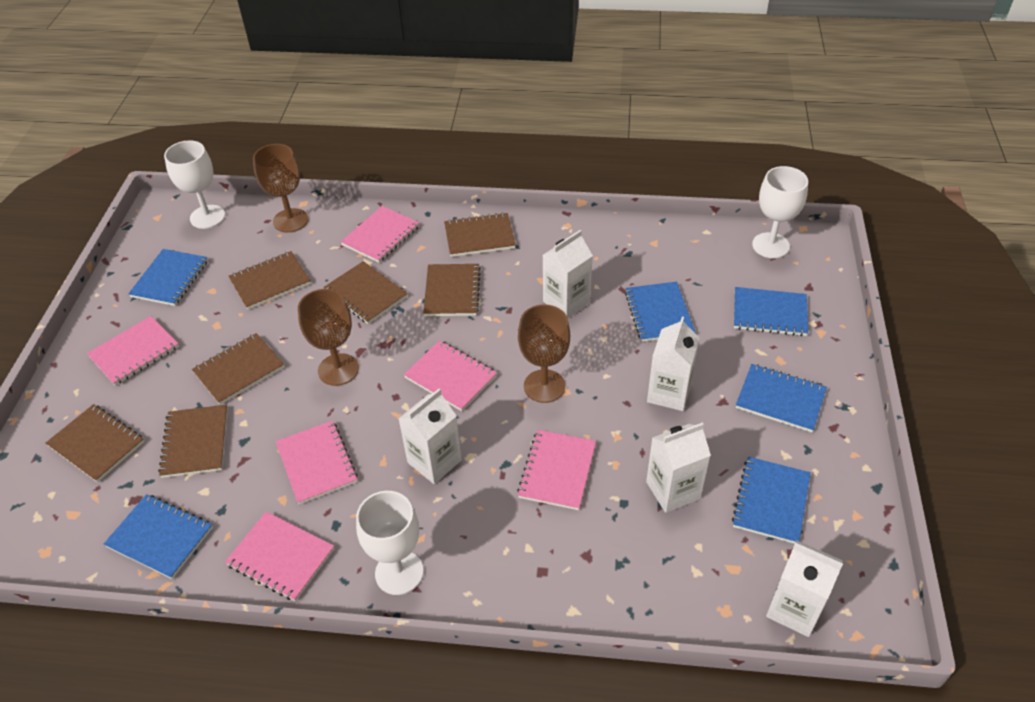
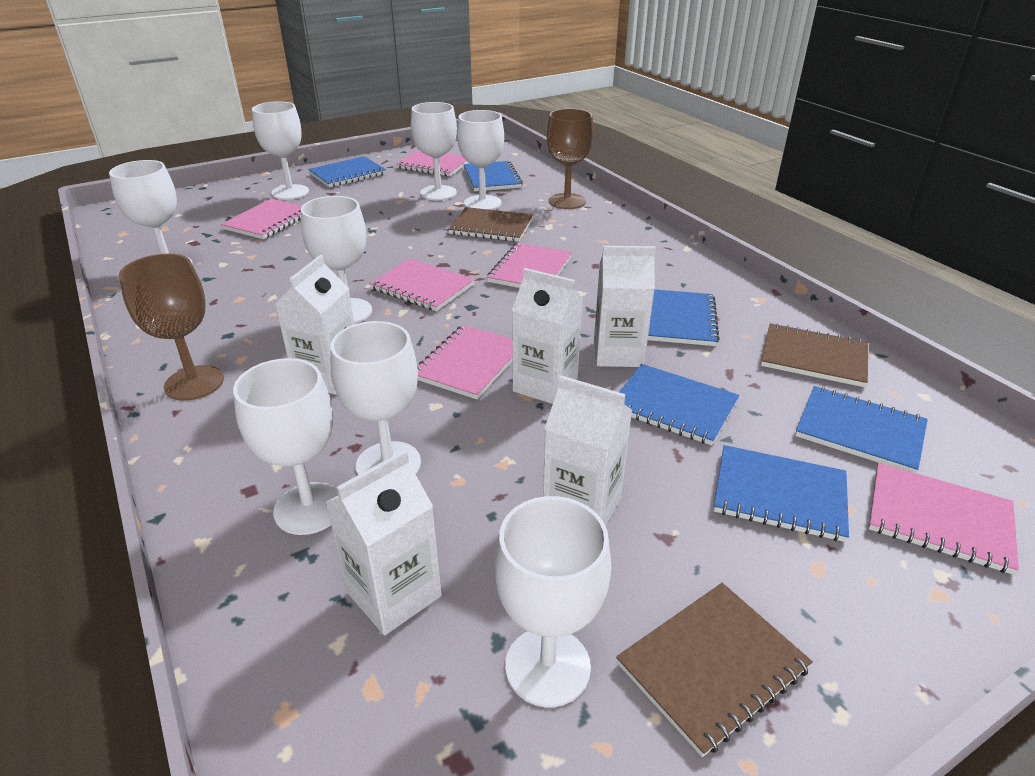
brown goblet: [253,144,308,233] [298,289,359,386] [518,304,570,403] = 3 -> [119,254,224,401] [547,108,594,209] = 2
brown notebook: [46,404,144,482] [158,405,228,478] [192,333,284,405] [228,251,311,310] [323,261,407,324] [423,264,481,316] [444,213,516,257] = 7 -> [448,207,533,242] [616,583,813,757] [761,323,868,387] = 3
white goblet: [164,140,225,229] [356,491,424,595] [752,166,808,258] = 3 -> [109,160,193,264] [233,358,338,535] [252,101,309,200] [301,196,372,324] [331,321,421,475] [411,102,457,200] [457,110,504,210] [494,496,611,707] = 8

